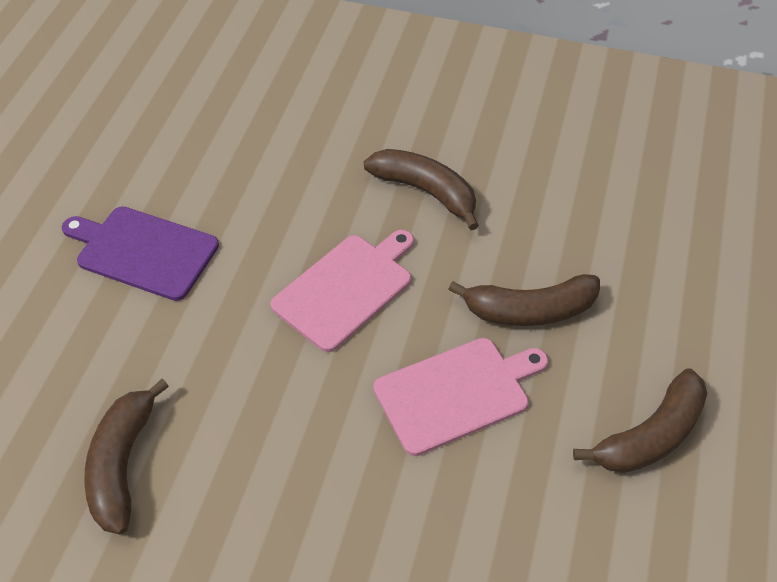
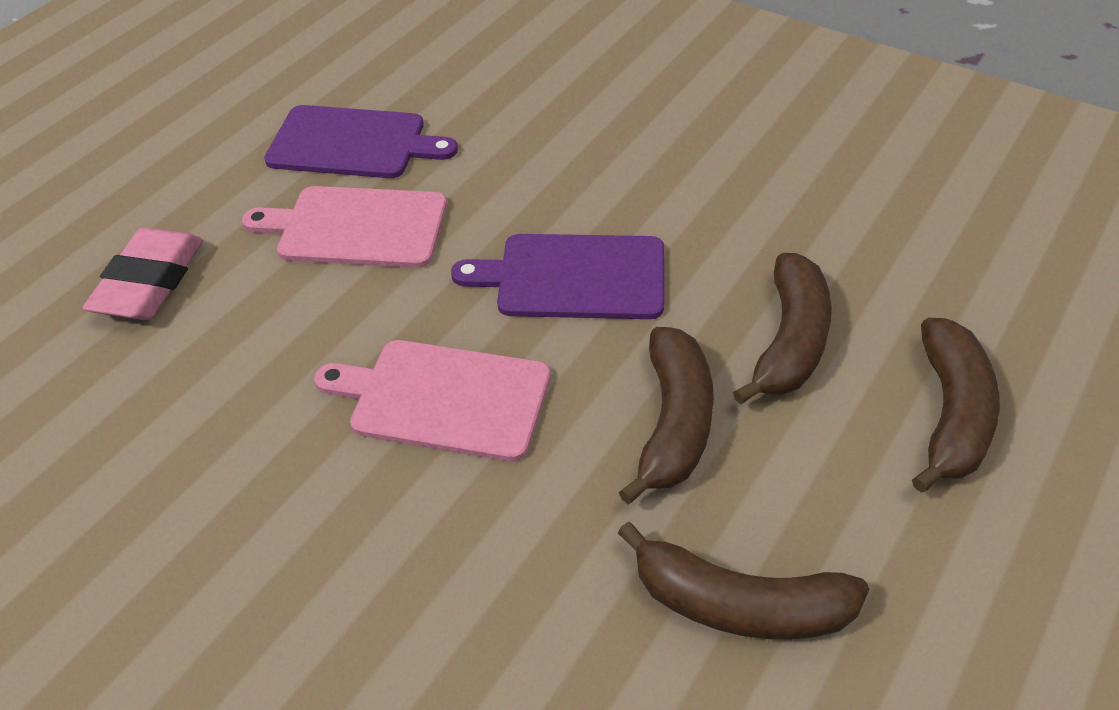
pink eraser: none = 0 -> [83,228,203,320] = 1
purple cutting board: [62,206,219,301] = 1 -> [264,105,458,178] [451,234,664,319] = 2

